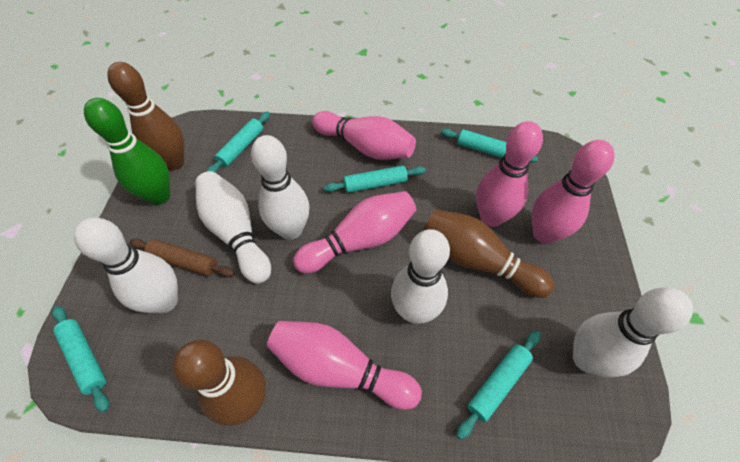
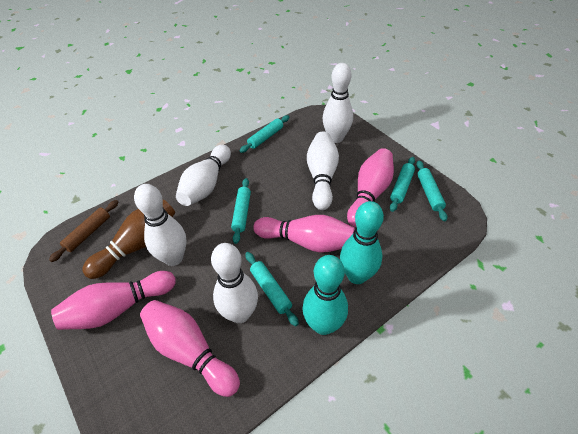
brown bowling pin: [108,62,184,171] [173,340,266,426] [423,209,554,298] = 3 -> [82,200,175,279] = 1
green bowling pin: [84,98,170,205] = 1 -> none = 0
pink bowling pin: [267,321,422,410] [293,191,416,273] [312,111,416,160] [476,121,543,227] [532,140,615,244] = 5 -> [51,271,176,330] [140,300,240,397] [253,215,355,253] [347,148,394,227] = 4
turquoise bowling pin: none = 0 -> [303,255,348,335] [340,201,384,284] = 2

